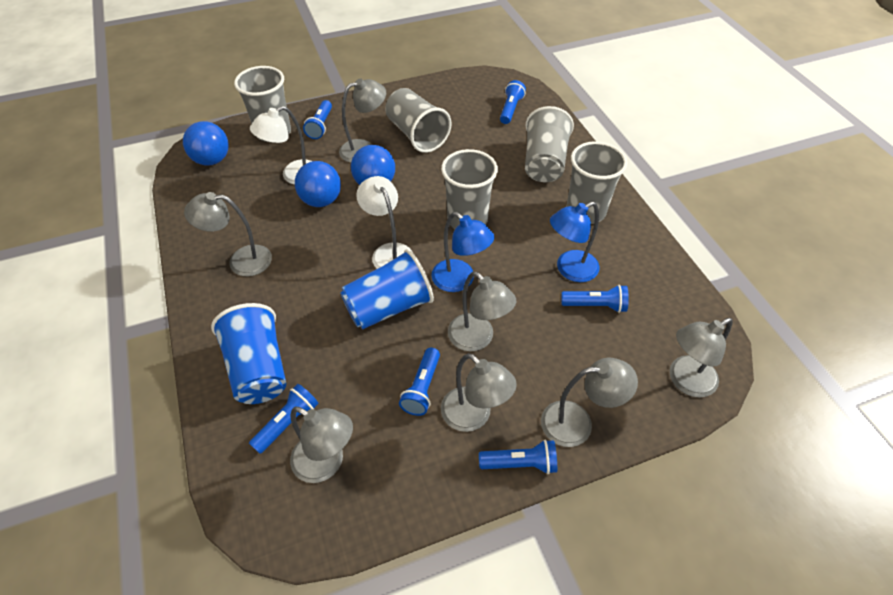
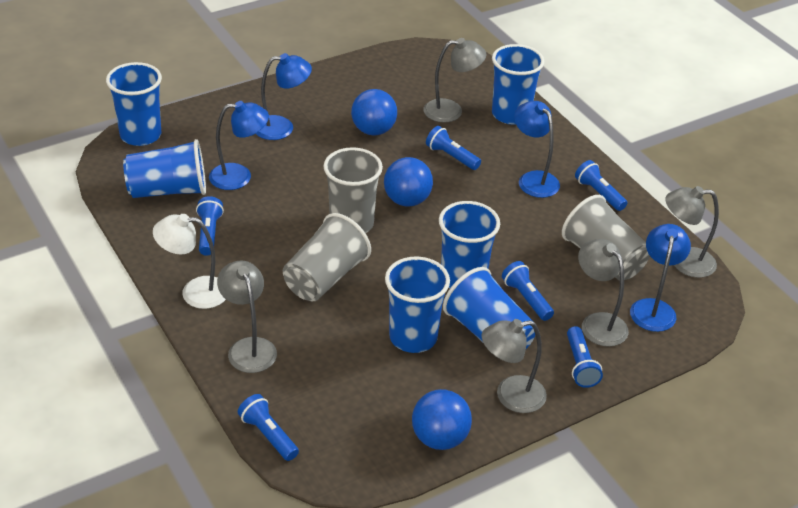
blue cup: [211,303,286,404] [340,249,434,329] = 2 -> [106,62,162,146] [123,139,206,198] [385,256,450,353] [439,201,500,289] [443,267,535,349] [492,44,544,125] = 6
blue lamp: [432,212,495,292] [550,202,599,282] = 2 -> [209,101,269,190] [256,53,312,140] [514,101,560,198] [630,224,691,332] = 4
grey cup: [234,66,291,142] [385,88,452,153] [441,149,498,229] [525,106,574,182] [566,141,627,224] = 5 -> [283,213,371,301] [323,147,383,233] [562,195,650,280] = 3
grey lamp: [184,192,272,277] [290,407,353,483] [339,78,386,163] [441,353,517,432] [448,271,516,351] [541,358,638,447] [670,318,733,398] = 7 -> [217,261,277,373] [424,38,486,122] [482,319,547,413] [578,239,629,347] [665,186,719,278] = 5
white lamp: [250,106,312,185] [356,176,412,269] = 2 -> [153,214,226,309] = 1

